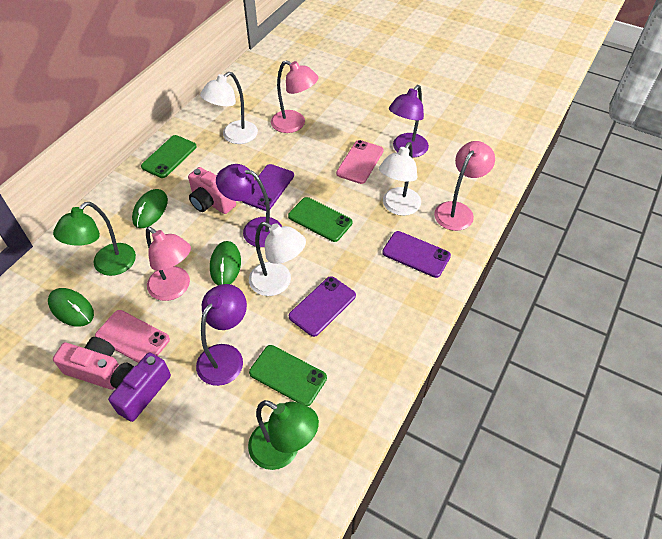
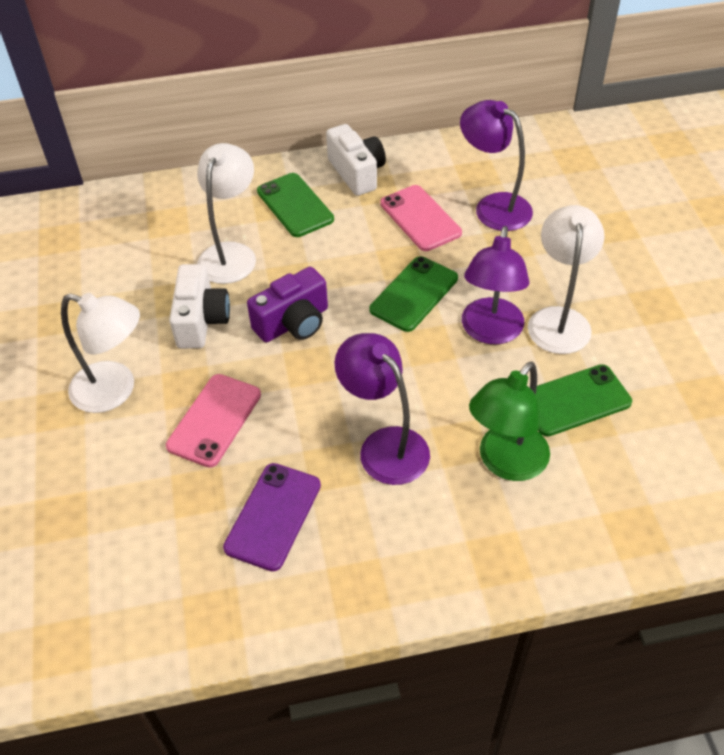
green lamp: [53,202,136,276] [248,400,319,470] = 2 -> [469,362,550,481] = 1
green mouse: [48,288,94,327] [132,189,168,228] [210,241,241,285] = 3 -> none = 0
pink camera: [53,337,119,390] [188,167,236,214] = 2 -> none = 0
pink lamp: [146,227,191,301] [271,60,318,133] [434,141,495,231] = 3 -> none = 0
purple phone: [242,164,294,211] [289,276,356,337] [382,231,451,278] = 3 -> [223,463,321,571] = 1
white camera: none = 0 -> [169,264,230,349] [326,124,386,196] = 2

